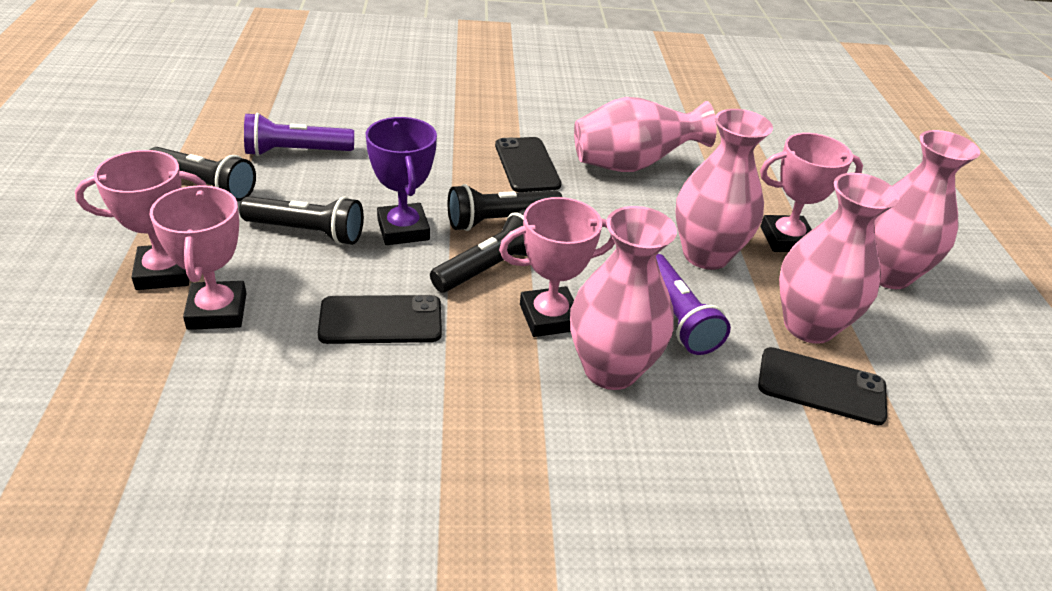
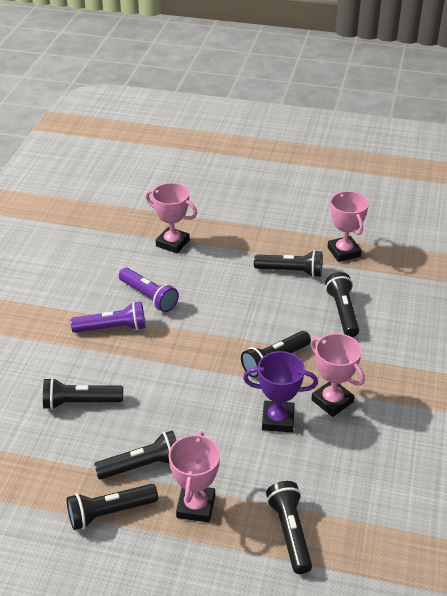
black flashlight: [149,147,256,201] [239,196,364,245] [430,209,527,292] [448,184,562,231] = 4 -> [43,378,123,410] [67,484,158,530] [94,431,177,479] [241,331,311,378] [254,250,323,278] [266,481,312,574] [325,272,359,337] = 7
black phone: [318,295,442,344] [495,137,562,192] [758,347,887,425] = 3 -> none = 0
pink vase: [570,206,677,390] [574,97,717,172] [675,109,773,270] [779,173,900,344] [874,130,980,289] = 5 -> none = 0

